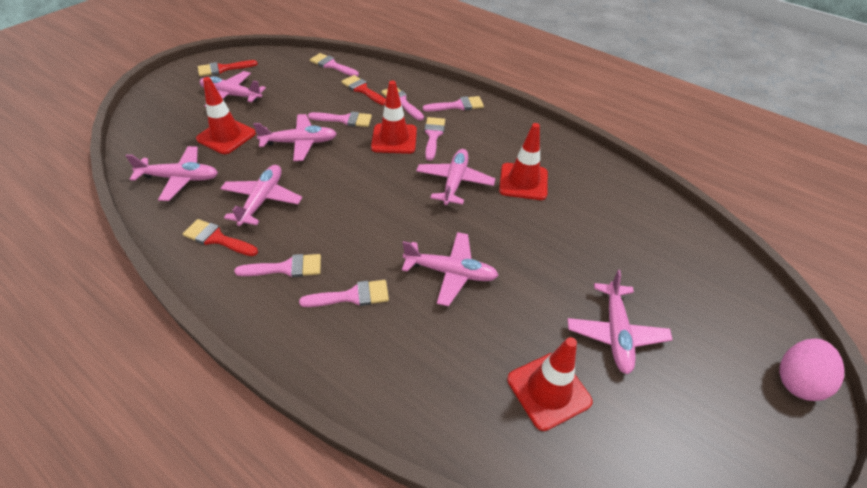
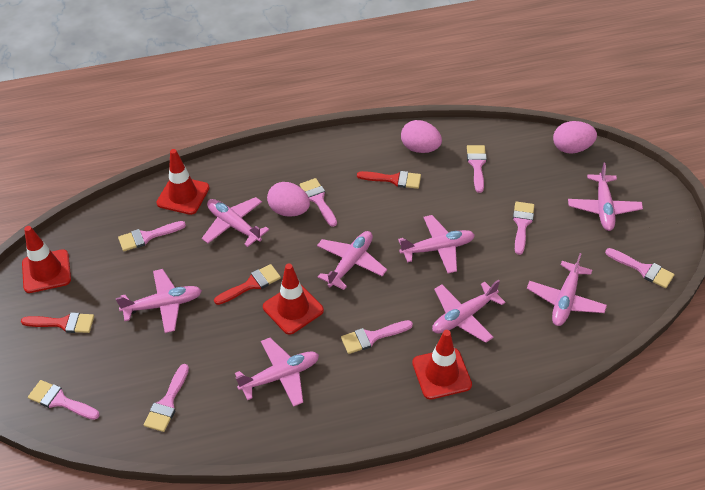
pink brush: [234,254,321,277] [299,280,389,307] [308,112,372,127] [310,53,359,76] [381,88,424,120] [423,96,484,111] [424,117,445,161] = 7 -> [28,380,100,420] [118,221,186,251] [144,364,189,432] [299,178,337,227] [341,320,413,354] [467,145,487,193] [513,201,534,255] [605,248,675,288] = 8
pink egg: [779,339,844,401] = 1 -> [267,182,310,217] [401,120,442,153] [553,121,597,154] = 3
pink plane: [125,146,218,201] [200,71,266,107] [220,165,302,226] [253,114,337,161] [402,232,499,306] [416,149,495,205] [568,270,673,374] = 7 -> [116,269,202,333] [202,197,269,247] [235,338,319,407] [317,231,387,290] [398,215,475,273] [432,280,506,343] [527,253,607,326] [568,163,643,231] = 8

